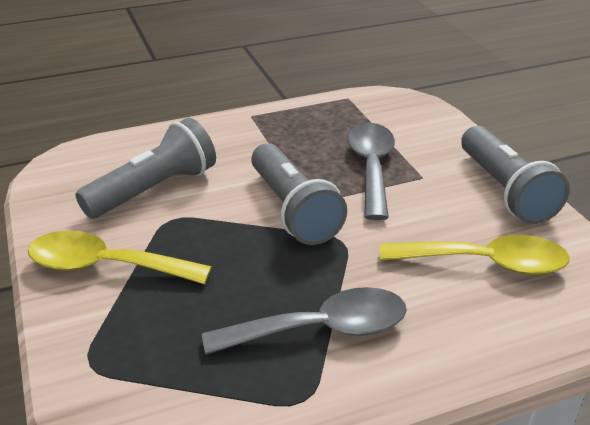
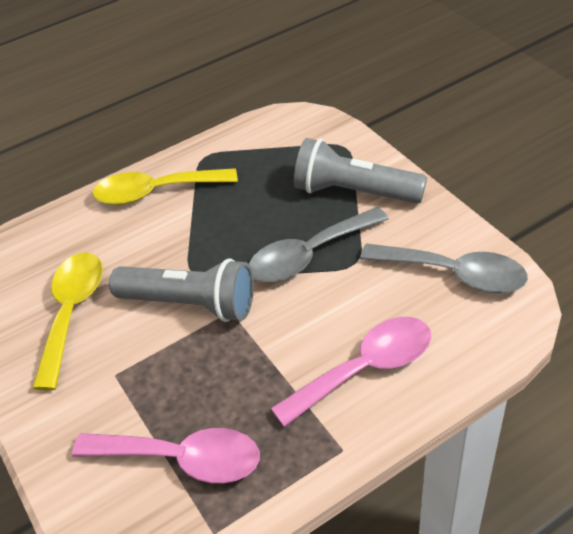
grey flashlight: [75,118,216,219] [251,143,347,245] [461,126,570,224] = 3 -> [109,258,254,322] [294,138,427,204] = 2
pink spoon: none = 0 -> [72,428,260,483] [271,317,431,427] = 2

